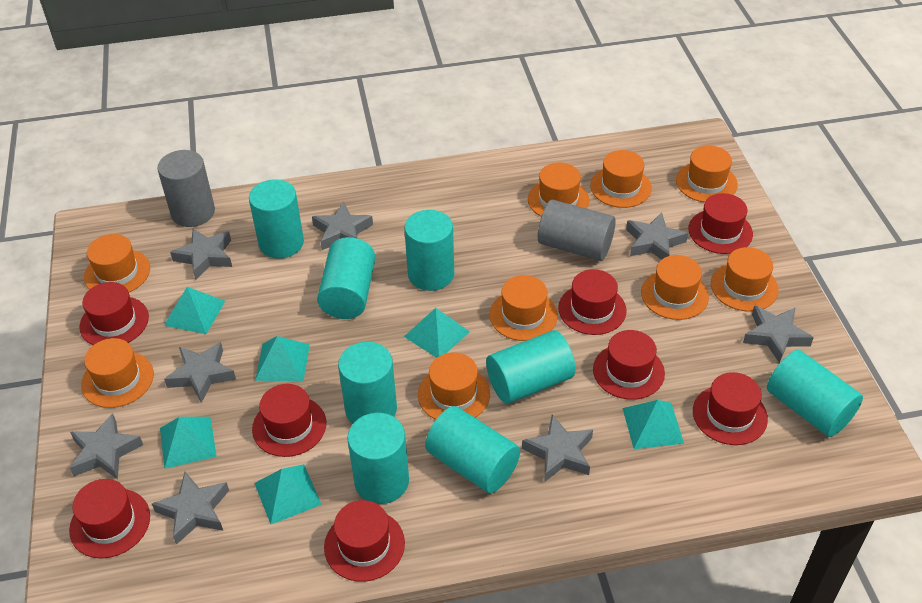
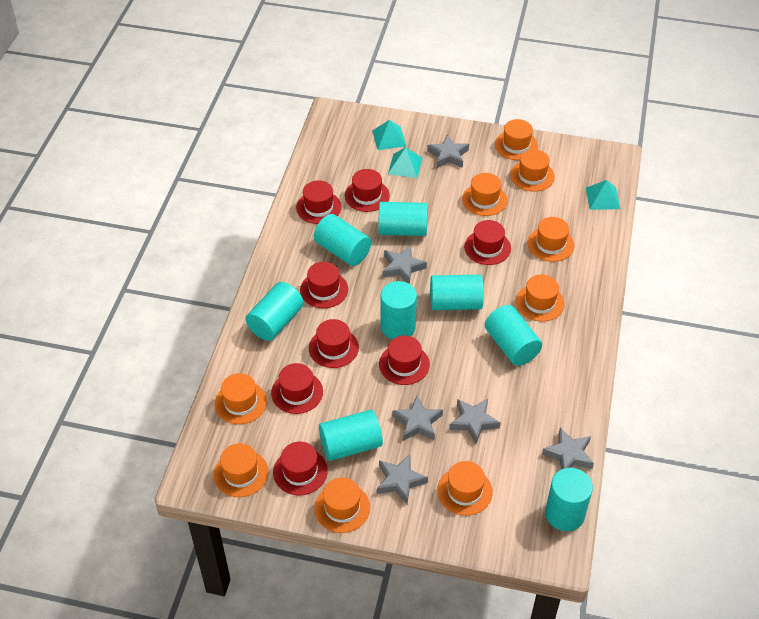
grey cylinder: [157,150,215,227] [538,200,616,261] = 2 -> none = 0
grey star: [70,413,143,479] [152,472,229,545] [164,342,236,403] [170,229,232,280] [312,202,373,250] [522,415,593,481] [626,213,688,260] [743,305,814,363] = 8 -> [377,454,428,504] [383,245,427,284] [392,396,443,441] [427,135,469,168] [449,399,501,444] [542,428,594,469] = 6
turquoise pyramid: [160,417,217,469] [164,287,225,334] [254,464,322,524] [255,336,310,382] [404,308,470,358] [622,400,684,449] = 6 -> [372,120,406,150] [388,147,422,178] [586,180,620,210] = 3

